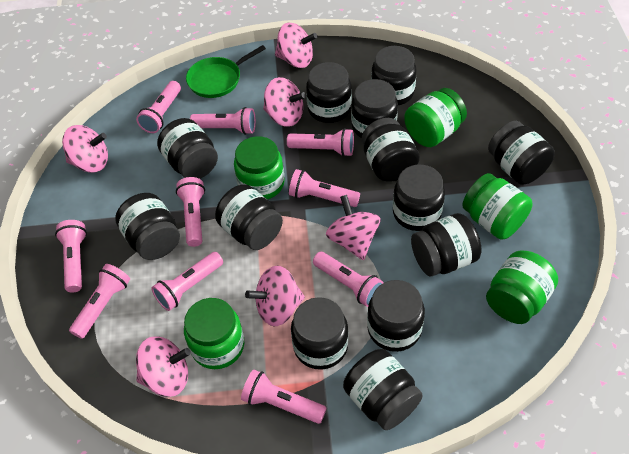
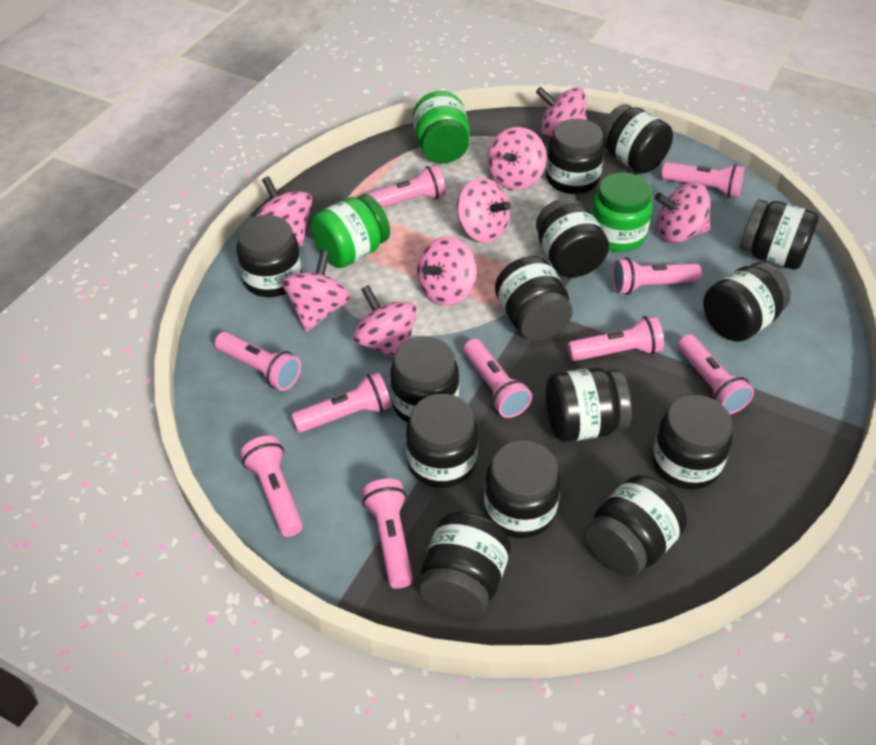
black jar: [115,193,180,260] [157,118,218,179] [215,184,283,250] [291,297,349,370] [306,62,352,123] [343,349,423,430] [351,79,398,138] [362,118,420,182] [367,280,425,352] [371,46,416,105] [393,165,445,231] [411,213,481,277] [488,121,555,185] = 13 -> [236,215,302,297] [390,336,459,423] [406,394,478,488] [419,512,511,618] [484,441,561,538] [495,256,573,341] [536,198,609,277] [546,119,604,194] [546,367,632,442] [585,475,687,577] [601,104,673,174] [652,395,733,489] [703,262,791,342] [740,199,819,270] = 14
green jar: [184,298,244,369] [234,136,285,199] [404,88,467,147] [462,173,533,240] [486,250,558,324] = 5 -> [311,194,390,268] [413,91,470,163] [591,173,653,252] = 3
green pan: [186,45,266,98] = 1 -> none = 0
pink spinning top: [62,125,108,172] [136,336,191,397] [245,266,305,326] [263,77,306,127] [275,23,317,68] [326,195,381,260] = 6 -> [256,176,312,247] [282,250,350,332] [353,285,417,358] [417,237,477,306] [457,177,511,243] [487,127,547,190] [536,87,587,136] [655,183,711,243] = 8

